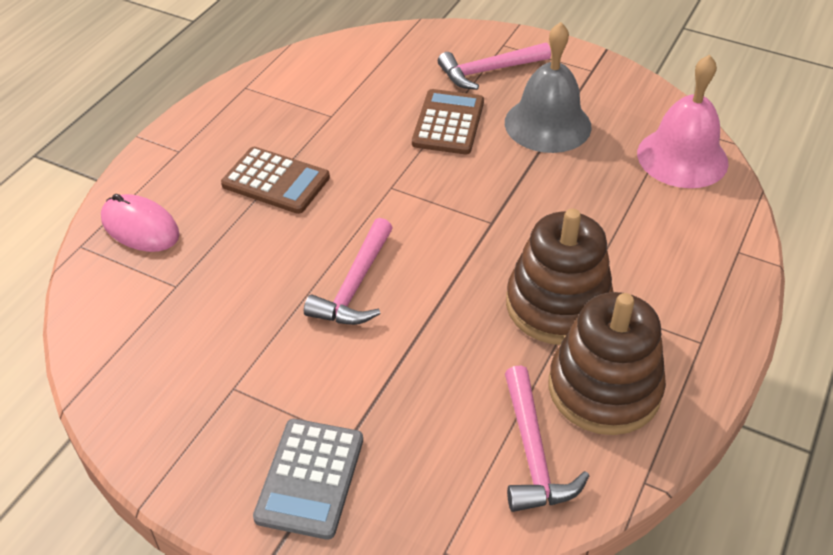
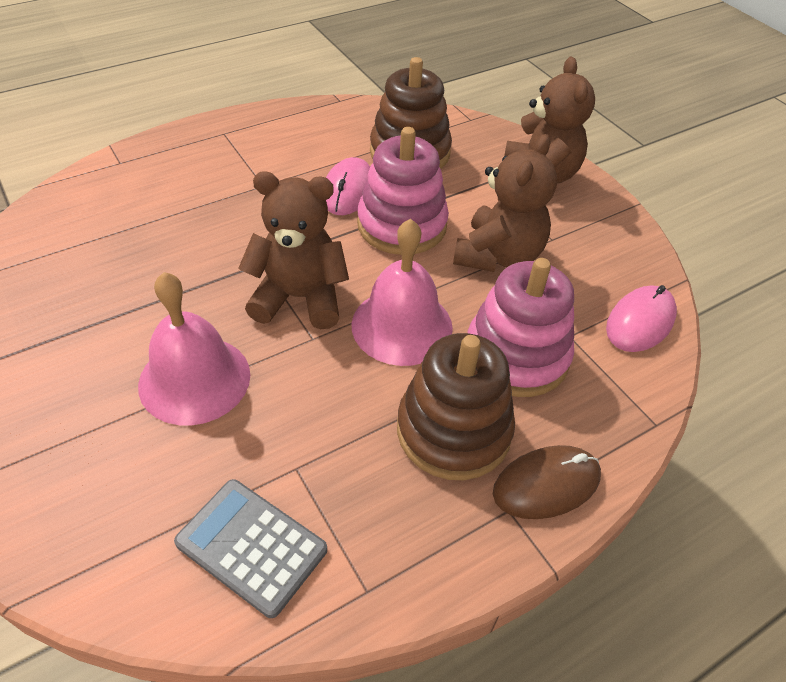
brown calculator: [221,147,330,214] [412,89,484,154] = 2 -> none = 0
brown mouse: none = 0 -> [493,445,601,519] = 1
brown teddy bear: none = 0 -> [238,172,349,329] [453,134,557,272] [504,57,595,183] = 3
grey bell: [505,22,592,153] = 1 -> none = 0
pink bell: [637,54,729,188] = 1 -> [138,272,250,425] [351,219,453,366] = 2
pink hammer: [304,218,393,325] [438,42,551,90] [505,365,589,512] = 3 -> none = 0
pink mouse: [101,194,180,252] = 1 -> [326,157,370,215] [606,285,677,352] = 2
pink stacking toy: none = 0 -> [357,127,449,255] [468,258,574,397] = 2

